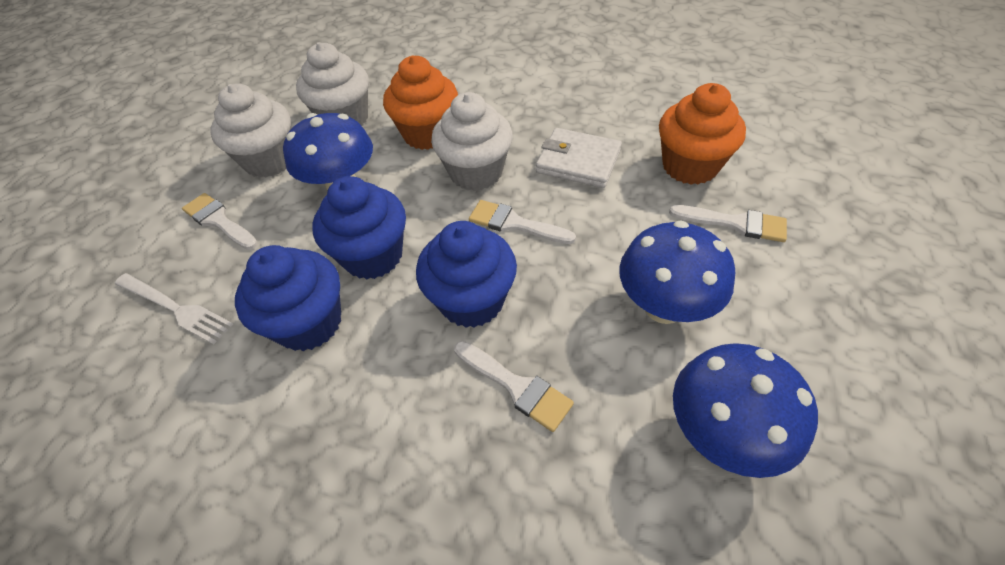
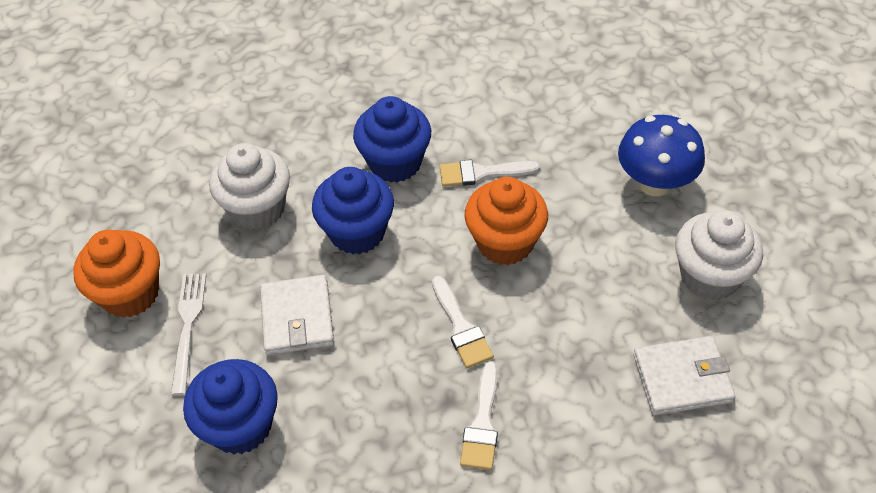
blue mushroom: [283,113,373,191] [619,221,735,324] [673,343,818,478] = 3 -> [618,115,705,196] = 1
white brush: [182,193,258,250] [454,341,574,432] [469,200,576,244] [669,205,787,242] = 4 -> [432,276,494,368] [440,160,540,187] [460,361,498,470] = 3
white cupcake: [211,83,291,178] [296,42,369,126] [431,92,513,191] = 3 -> [209,143,290,230] [675,210,763,300] = 2
white wallet: [536,128,622,188] = 1 -> [260,275,334,355] [633,336,736,415] = 2

